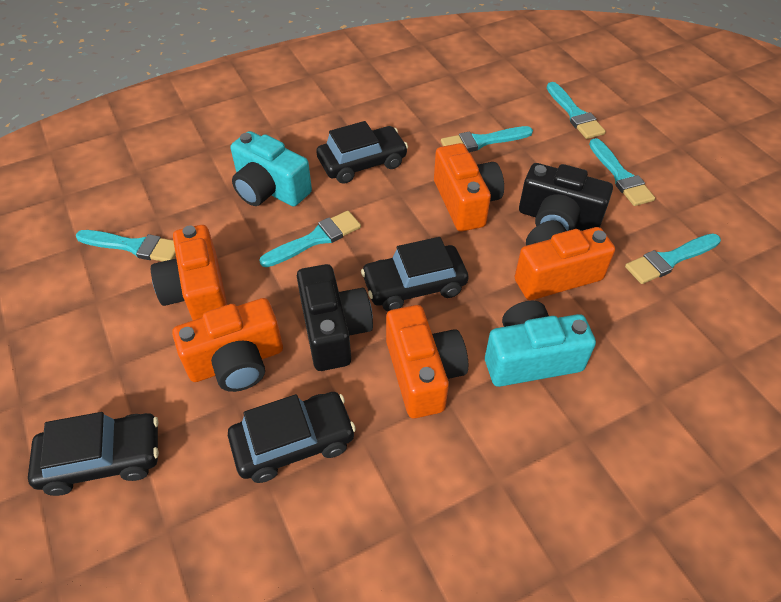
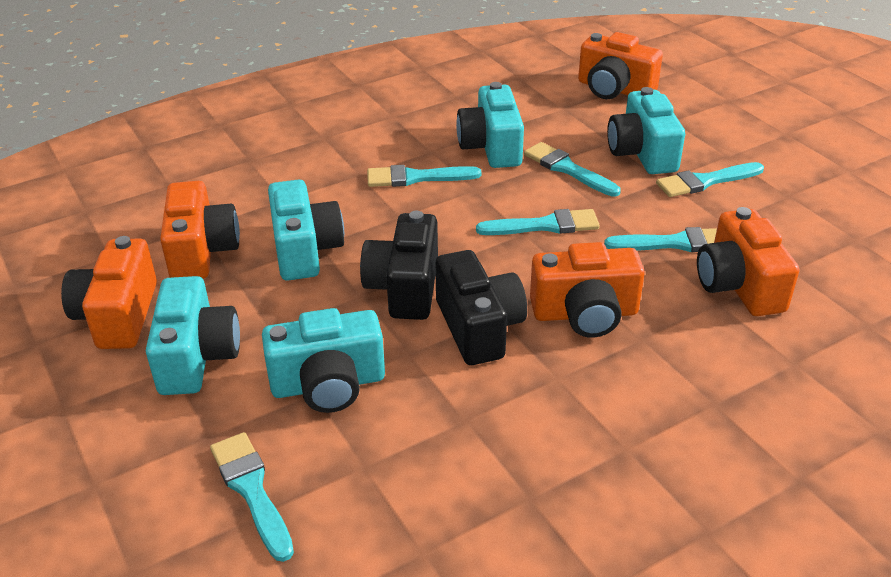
black car: [28,412,159,496] [228,392,356,483] [316,121,408,184] [361,237,469,311] = 4 -> none = 0
turquoise camera: [231,131,312,206] [485,301,596,387] = 2 -> [146,276,240,395] [262,308,385,413] [268,179,344,281] [456,82,524,168] [607,87,685,174] = 5

